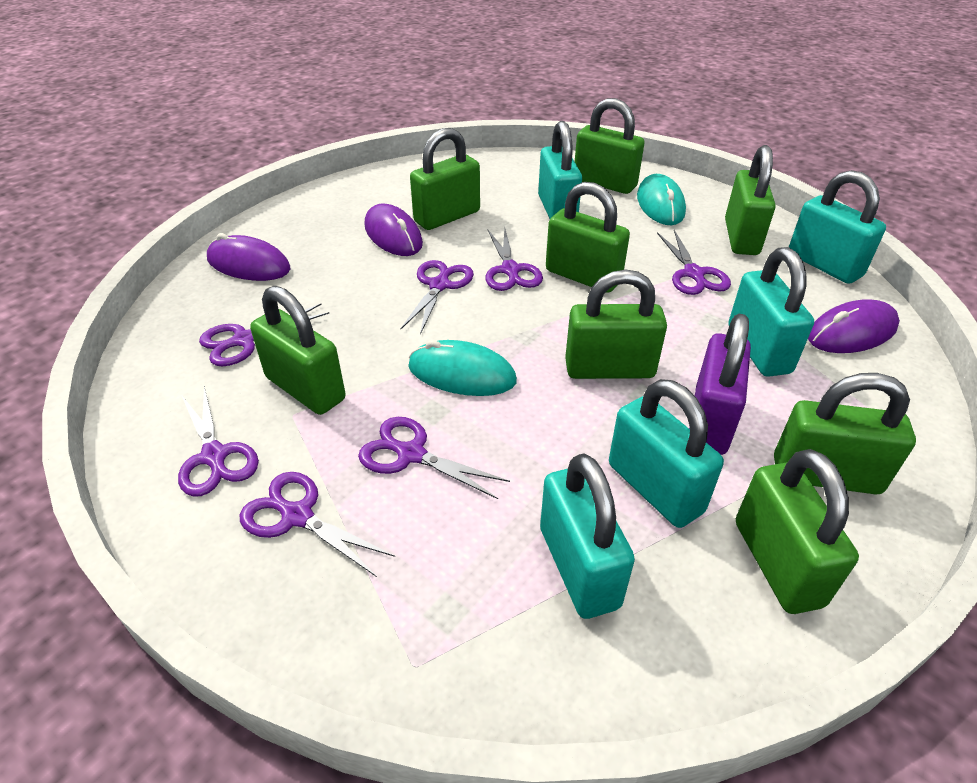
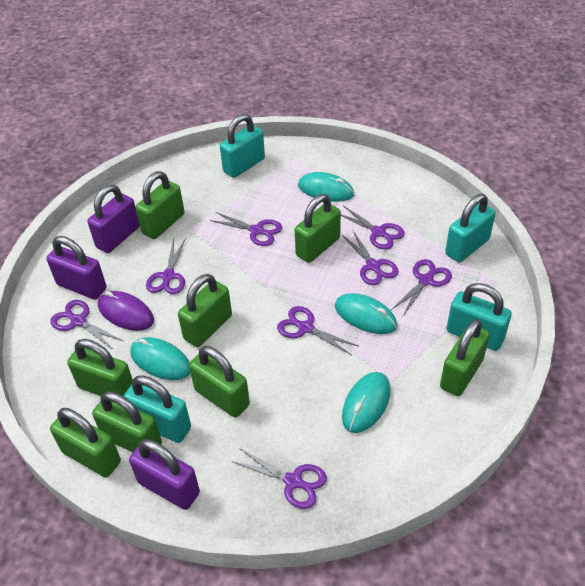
purple mouse: [207,233,291,281] [365,204,423,256] [808,299,900,353] = 3 -> [98,291,154,331] = 1
purple padlock: [689,314,751,455] = 1 -> [46,236,107,299] [87,184,140,253] [129,439,200,510] = 3
purple scissors: [178,386,259,497] [199,304,329,366] [240,472,395,577] [358,417,510,499] [400,260,474,335] [485,229,543,291] [657,230,731,295] = 7 -> [51,300,123,350] [146,238,186,294] [210,212,282,246] [233,448,327,509] [277,306,358,355] [341,206,405,250] [342,231,399,285] [391,259,452,316] = 8
turquoise mouse: [408,340,517,396] [637,174,686,225] = 2 -> [131,337,190,380] [298,172,354,202] [335,293,397,334] [342,372,390,433] = 4
turquoise padlock: [538,121,582,219] [540,453,635,619] [609,379,724,528] [728,247,814,377] [789,170,886,284] = 5 -> [123,375,191,443] [220,114,265,178] [445,194,495,262] [447,283,512,351] = 4

